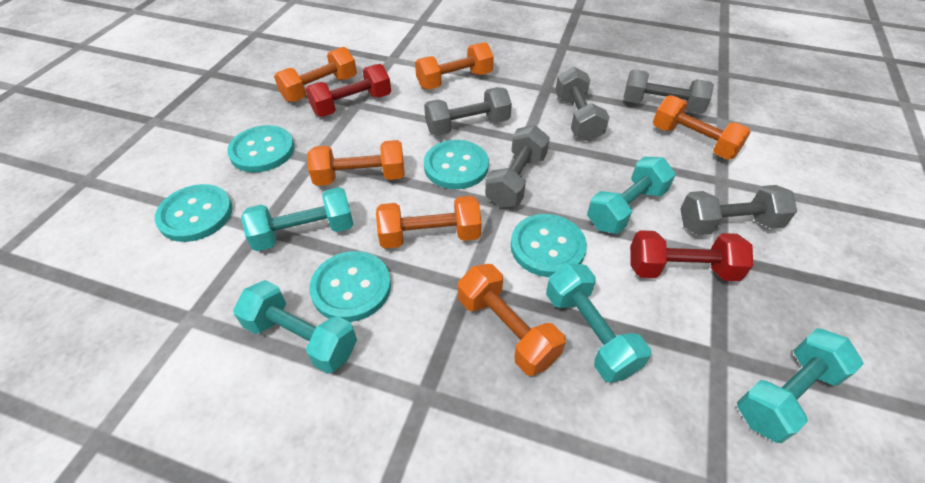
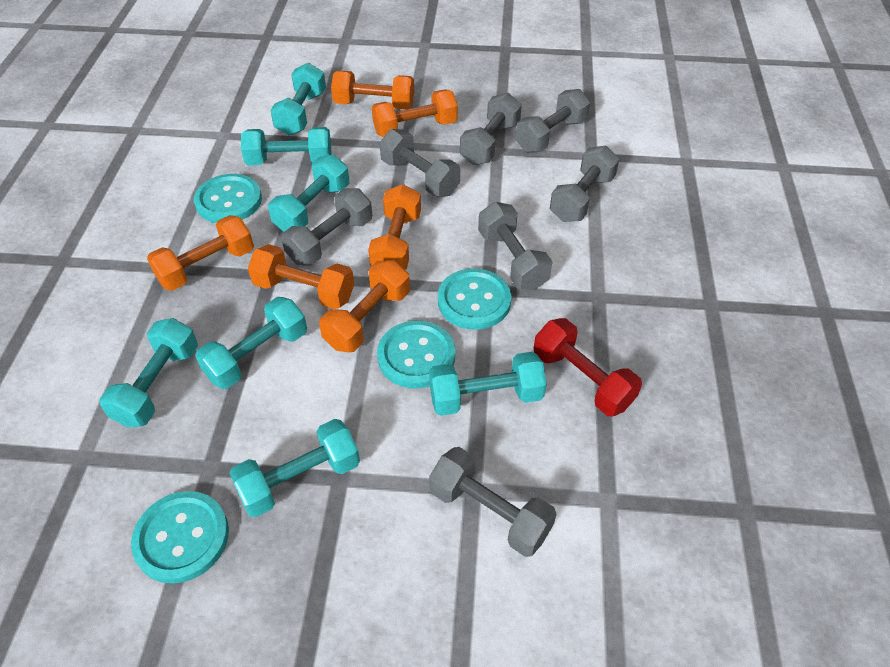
grey dumbbell: [424,87,512,136] [485,125,550,208] [555,67,610,141] [624,69,714,114] [680,185,797,235] = 5 -> [281,188,372,266] [379,129,460,197] [429,447,556,557] [460,93,522,165] [478,202,552,290] [515,89,590,152] [550,146,619,222] = 7
red dumbbell: [306,64,391,117] [630,230,753,281] = 2 -> [533,318,642,416] = 1
turquoise button: [155,184,232,242] [227,125,295,172] [309,251,391,322] [424,140,489,189] [511,214,587,277] = 5 -> [131,491,229,584] [194,174,262,223] [377,321,455,388] [438,268,512,330] = 4
turquoise dumbbell: [233,280,357,374] [241,187,354,251] [546,264,651,383] [587,157,676,234] [737,328,864,443] = 5 -> [99,318,198,427] [195,297,307,389] [229,419,360,517] [241,127,331,166] [268,155,349,232] [270,63,326,135] [429,352,547,416] = 7

